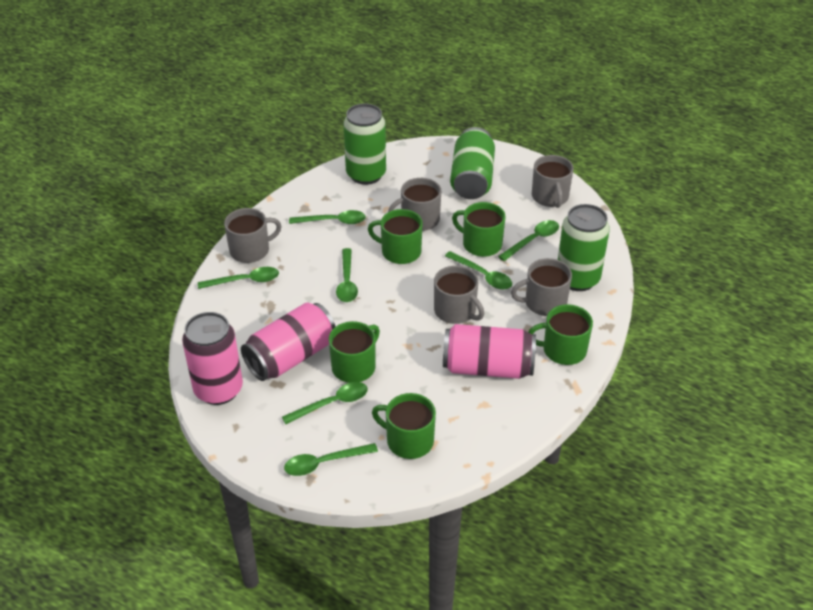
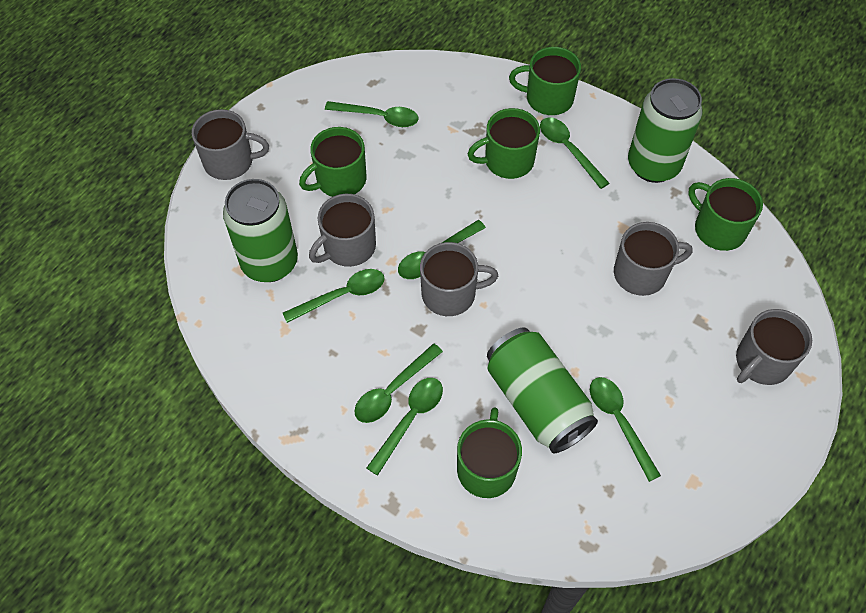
pink can: [182,312,243,405] [241,303,336,381] [443,324,536,379] = 3 -> none = 0

